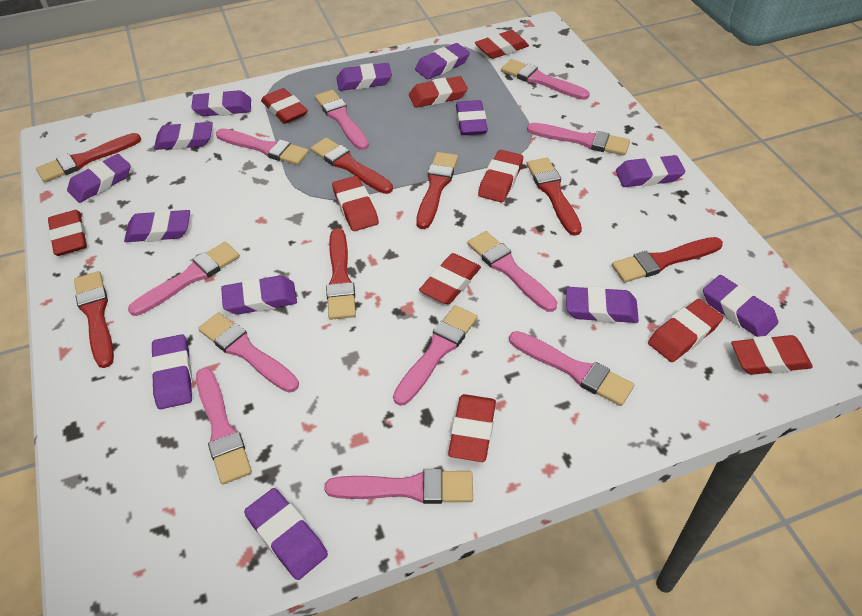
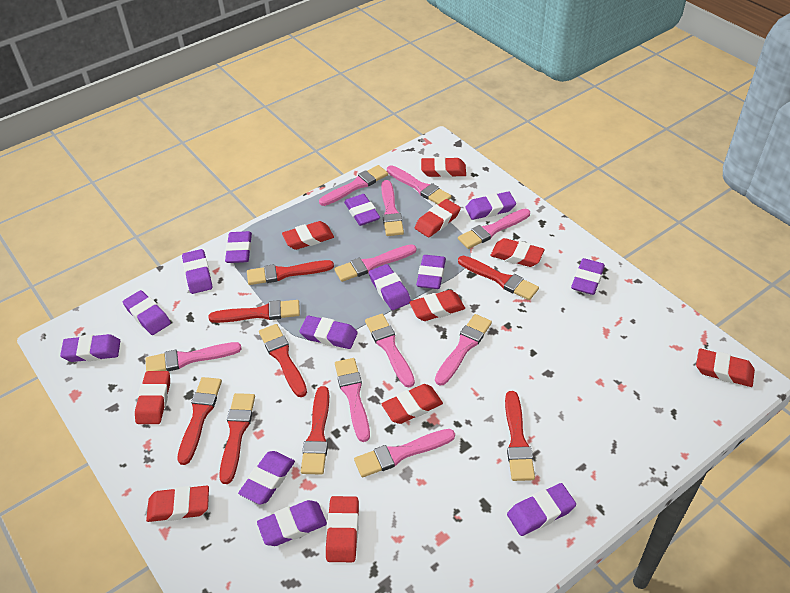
pink brush: [128,242,240,316] [196,367,252,485] [198,312,299,392] [216,128,309,165] [315,90,369,150] [324,469,473,504] [393,305,478,406] [468,231,558,312] [501,59,590,100] [509,331,634,406] [527,123,630,155] = 11 -> [145,342,242,371] [319,165,388,206] [334,244,416,282] [335,358,370,442] [354,429,455,477] [365,314,415,388] [381,180,404,236] [387,165,451,205] [435,314,492,386] [458,209,530,249] = 10
red brush: [36,133,141,182] [74,271,114,368] [311,138,393,194] [326,228,356,320] [416,152,458,229] [527,158,582,236] [612,237,723,283] = 7 -> [177,377,222,465] [208,300,300,323] [219,393,255,484] [247,260,334,285] [259,324,307,397] [301,386,329,475] [458,256,539,300] [505,391,535,481] = 8

